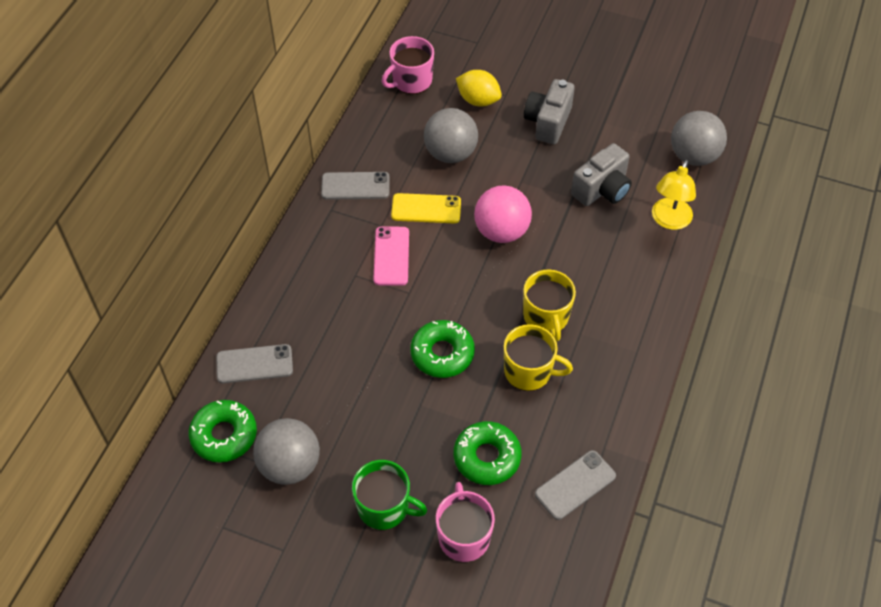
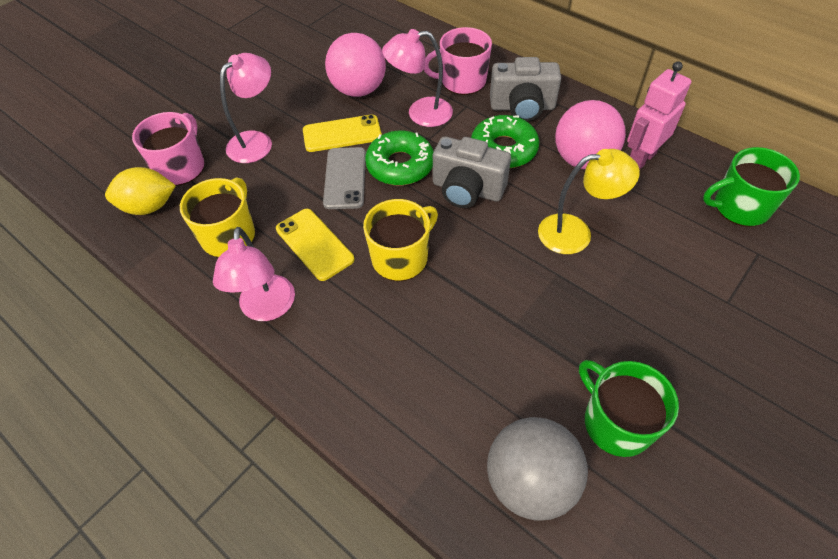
green donut: [189,400,257,463] [410,320,475,378] [454,421,522,485] = 3 -> [365,130,434,186] [471,115,539,168] = 2
green mug: [352,460,427,530] = 1 -> [579,360,679,457] [703,147,800,227] = 2
grey ball: [253,418,320,485] [424,108,478,163] [671,111,727,166] = 3 -> [487,417,588,520] = 1
grey phone: [216,344,293,383] [321,172,390,200] [535,450,616,520] = 3 -> [323,147,366,209] = 1
pink ball: [474,185,532,243] = 1 -> [325,33,386,97] [555,100,626,169] = 2
pink lamp: none = 0 -> [213,227,295,321] [220,53,272,163] [382,29,453,127] = 3
pink phone: [373,227,409,285] = 1 -> none = 0
pink robot: none = 0 -> [627,61,691,170] = 1
yellow phone: [391,193,461,223] = 1 -> [276,209,354,281] [303,114,382,152] = 2

